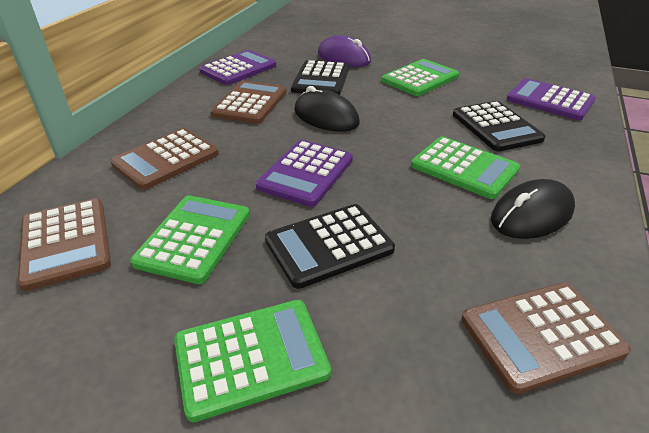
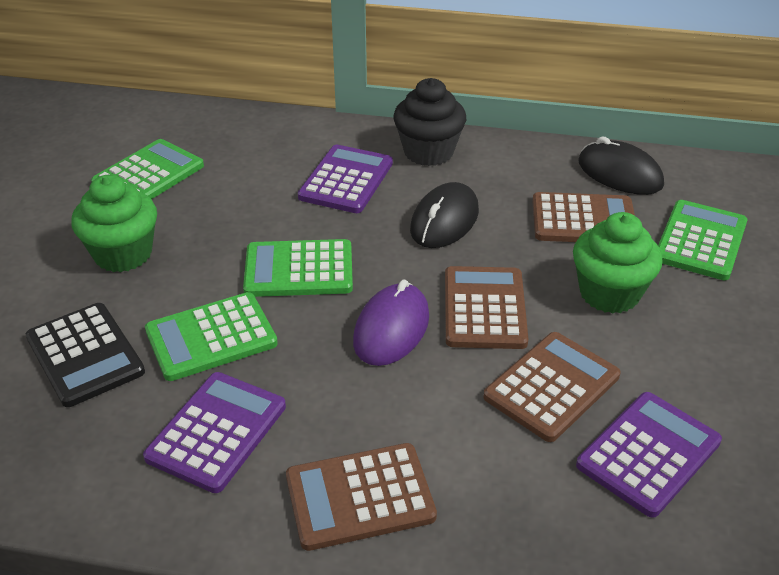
black calculator: [265,204,395,289] [291,60,349,95] [453,101,546,152] = 3 -> [26,303,145,407] = 1
black cupcake: none = 0 -> [393,78,466,166] = 1
green cupcake: none = 0 -> [71,175,157,272] [573,212,662,314] = 2

